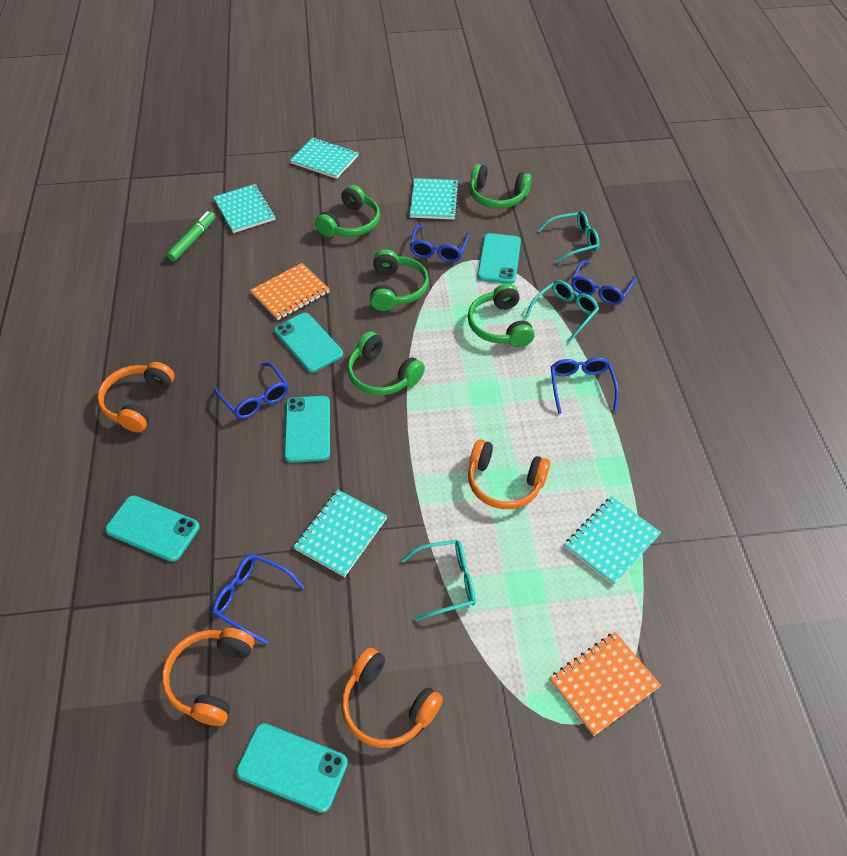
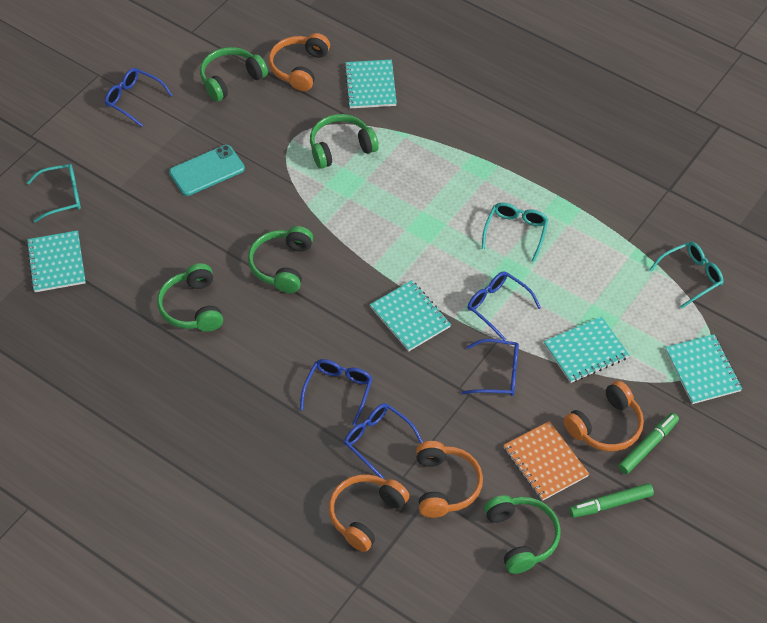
green marker: [166,211,216,262] = 1 -> [569,483,654,518] [618,413,679,474] = 2
orange notebook: [250,263,330,320] [550,632,661,736] = 2 -> [503,421,589,501] = 1
turquoise phone: [105,495,200,562] [236,723,348,813] [274,313,343,373] [284,396,330,463] [477,233,521,284] = 5 -> [169,145,245,196] = 1

